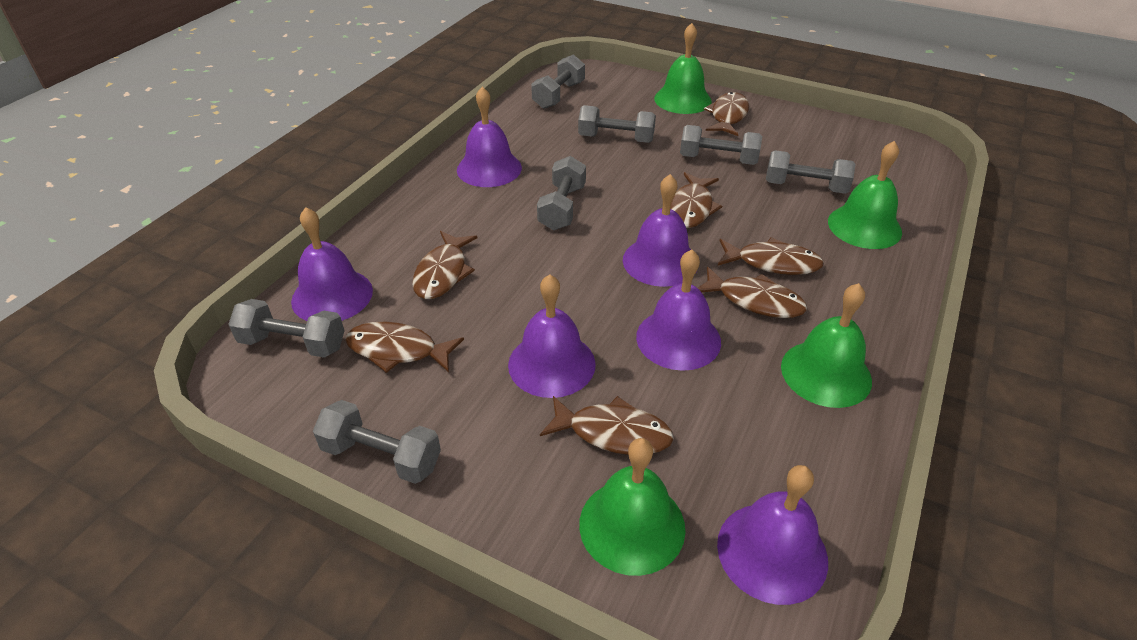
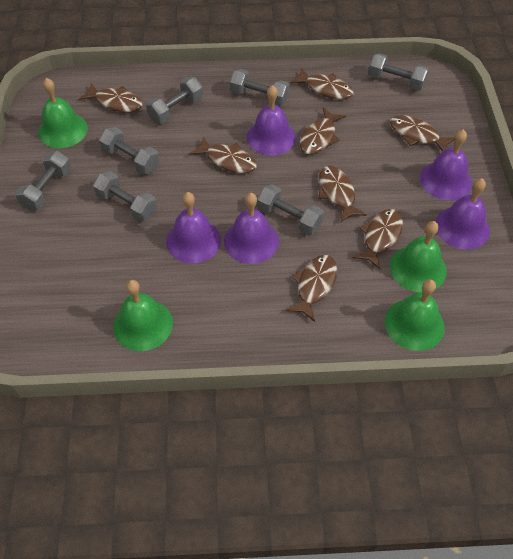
brown fish: [345,322,464,373] [412,231,477,299] [540,396,674,455] [670,172,722,228] [698,266,807,318] [704,92,749,136] [718,237,824,275] = 7 -> [79,83,143,112] [190,137,257,173] [286,255,337,322] [290,68,354,99] [300,107,346,155] [318,166,367,223] [353,209,403,269] [390,115,455,152] = 8
purple bell: [291,207,373,321] [457,87,522,187] [508,274,596,398] [623,174,698,287] [636,249,721,371] [717,465,828,605] = 6 -> [166,192,221,263] [224,193,279,264] [247,85,296,156] [420,129,472,200] [435,178,490,249] = 5

